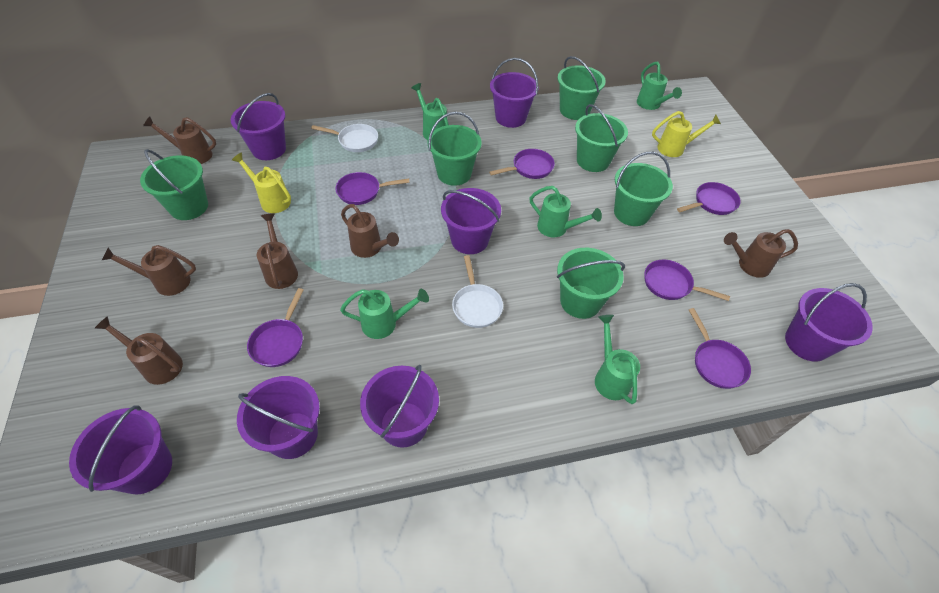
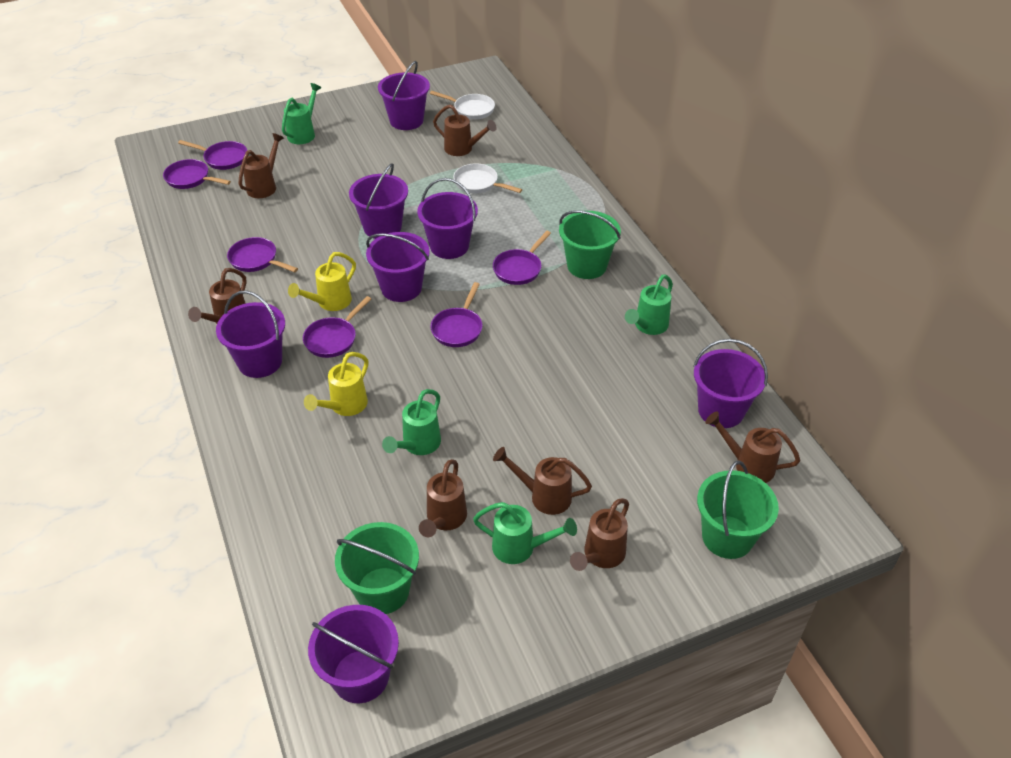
brown watering can: [95,316,183,385] [101,245,196,296] [143,116,216,164] [256,213,298,289] [341,204,399,258] [724,229,798,278] = 6 -> [188,268,247,324] [238,133,284,198] [419,459,467,537] [433,105,497,156] [493,447,592,515] [570,498,629,571] [705,412,800,483] = 7
green bucket: [140,149,208,220] [427,112,482,186] [557,56,606,120] [557,248,625,319] [575,104,628,172] [614,152,673,226] = 6 -> [335,522,419,614] [559,210,621,279] [697,461,779,559] = 3
green watering can: [340,289,429,339] [411,83,449,140] [529,186,602,237] [595,315,640,404] [637,62,682,110] = 5 -> [282,83,322,144] [382,389,441,455] [473,502,577,564] [625,274,673,335] = 4

